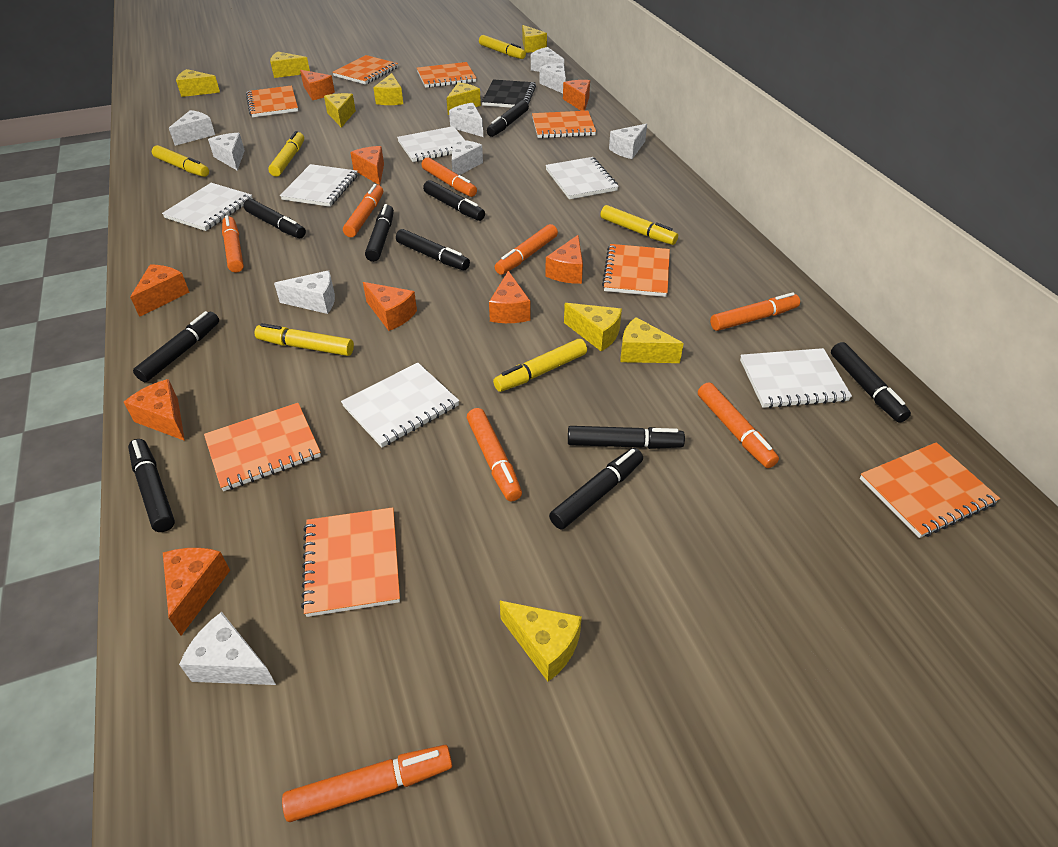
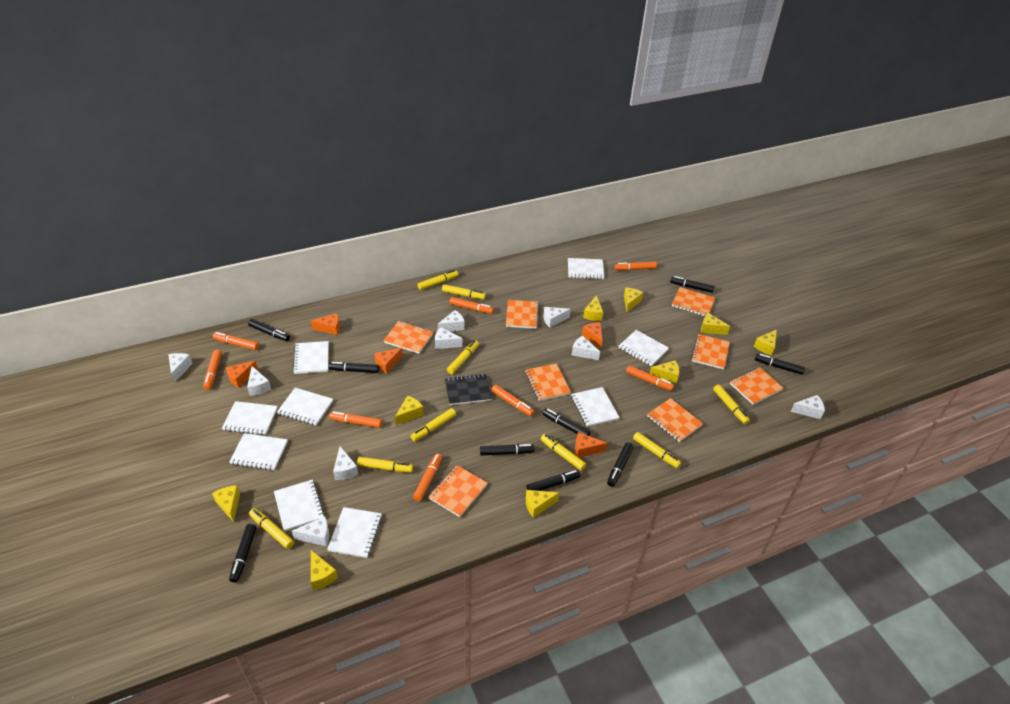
black marker: [128,439,175,532] [133,311,219,382] [244,199,306,238] [365,204,394,262] [396,229,470,270] [423,180,485,221] [487,100,529,137] [549,448,643,530] [568,426,685,449] [831,342,911,423] = 10 -> [229,524,256,583] [248,319,290,341] [329,362,379,373] [480,444,534,456] [527,470,580,491] [542,408,590,436] [607,443,633,487] [670,276,714,293] [755,354,805,375] = 9
orange cheese: [124,379,185,441] [130,264,189,317] [163,548,230,636] [300,70,335,100] [350,146,384,185] [363,282,417,331] [489,271,530,323] [545,235,583,284] [563,80,590,111] = 9 -> [226,361,258,388] [311,313,340,335] [374,348,403,373] [575,432,607,458] [582,322,603,349] = 5
white notebook: [162,183,253,231] [280,164,358,207] [341,362,459,447] [397,126,465,162] [545,157,619,199] [740,348,852,408] = 6 -> [222,401,278,435] [229,433,288,471] [274,479,324,531] [277,388,333,425] [293,341,329,374] [327,507,382,558] [568,258,604,279] [571,387,620,427] [619,330,669,366] = 9
yellow marker: [152,145,209,177] [254,323,354,356] [268,131,304,177] [479,35,526,59] [493,339,587,392] [600,205,678,245] = 6 -> [249,508,294,549] [357,457,413,473] [411,408,456,441] [417,270,458,290] [442,284,486,300] [447,340,479,374] [540,434,586,471] [633,432,681,468] [713,385,750,424] = 9

